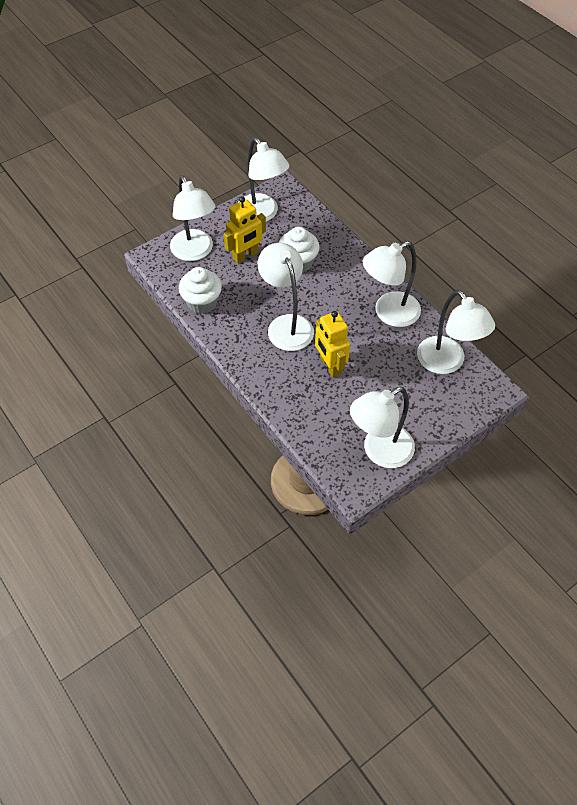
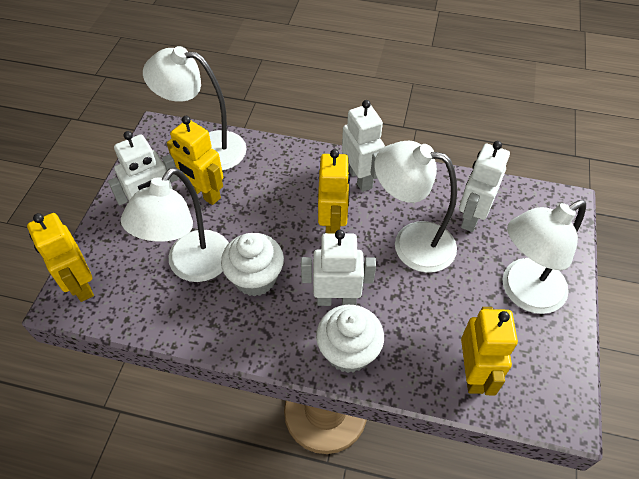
white lamp: [170,176,215,261] [239,138,289,222] [258,243,314,351] [350,387,415,468] [363,241,421,327] [417,290,495,374] = 6 -> [121,167,229,282] [143,46,247,171] [375,141,457,273] [503,200,586,314] = 4
white robot: none = 0 -> [108,131,179,205] [301,230,376,306] [342,100,385,192] [459,141,510,232] = 4
yellow robot: [224,196,266,264] [315,311,350,378] = 2 -> [27,213,94,302] [167,116,223,205] [318,149,350,233] [461,307,518,395] = 4

